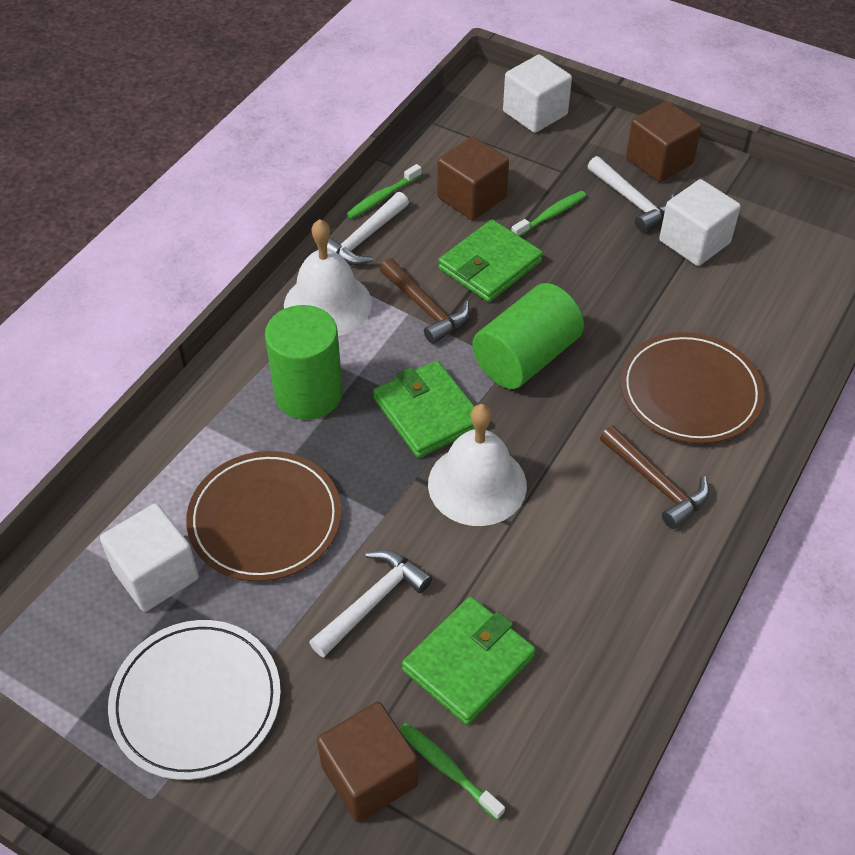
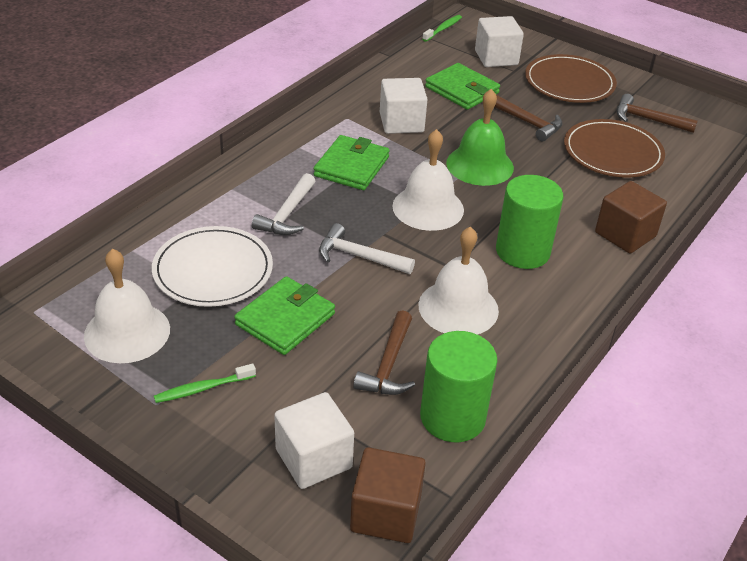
brown cube: [317,702,418,822] [437,136,509,220] [626,101,702,182] = 3 -> [350,447,426,543] [595,181,667,254] = 2
brown hammer: [380,258,470,344] [600,425,709,529] = 2 -> [353,310,415,395] [495,95,562,142] [616,94,698,133] = 3
green bell: none = 0 -> [446,89,514,186] = 1
green toothbrush: [347,164,421,219] [399,723,505,820] [511,191,586,237] = 3 -> [154,364,256,403] [422,15,462,42] = 2
white bell: [284,219,372,336] [428,404,527,526] = 2 -> [84,249,170,363] [392,129,464,231] [418,227,499,335] = 3
white hammer: [309,550,432,658] [317,192,409,265] [587,156,674,232] = 3 -> [252,173,315,235] [319,223,415,274] = 2

